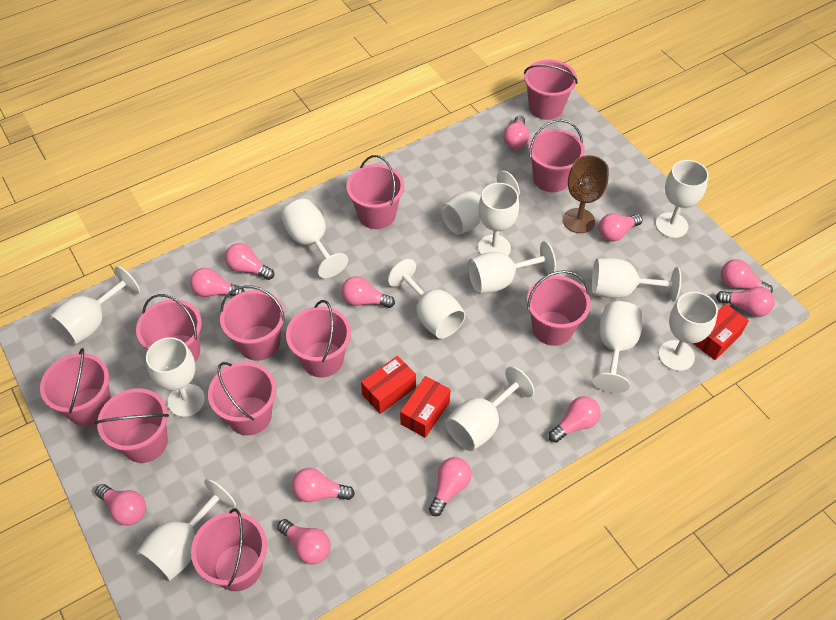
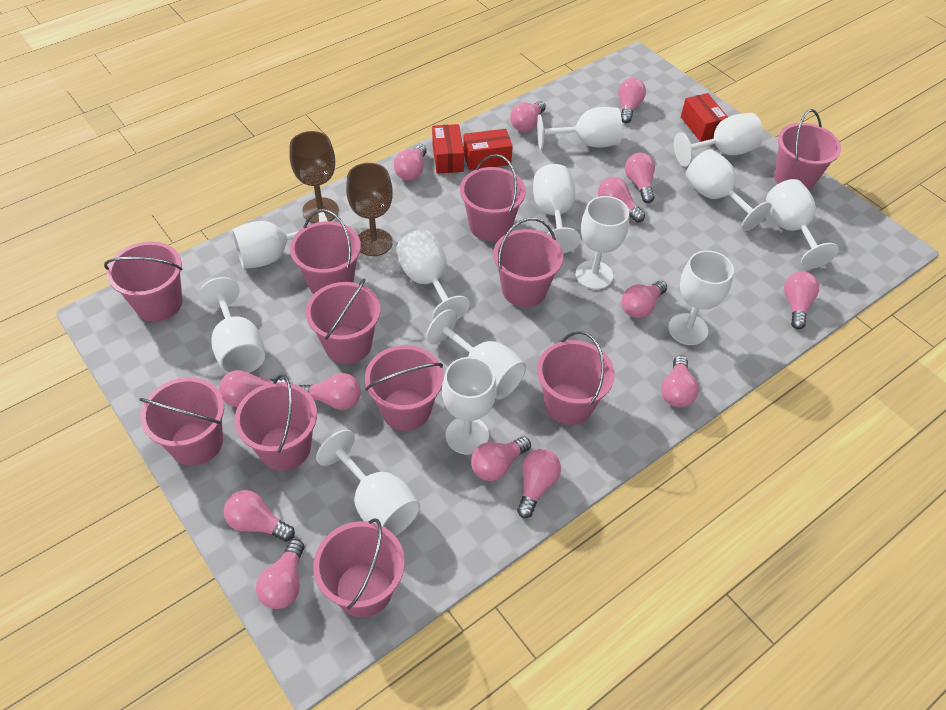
brown goblet: [563,155,609,233] = 1 -> [289,131,339,223] [346,163,393,256] = 2
pink light bulb: [95,484,146,525] [190,268,244,297] [225,243,274,280] [277,519,331,565] [292,468,355,502] [341,276,395,308] [429,457,472,516] [503,115,529,149] [549,396,601,443] [599,213,642,241] [716,287,775,317] [721,259,773,293] = 12 -> [219,370,287,407] [224,490,295,542] [256,539,304,609] [299,373,361,410] [394,144,427,181] [471,436,531,481] [510,101,546,132] [517,449,561,518] [598,177,645,223] [618,78,646,123] [622,281,667,318] [625,153,655,203] [661,356,699,408] [784,272,819,329] = 14

